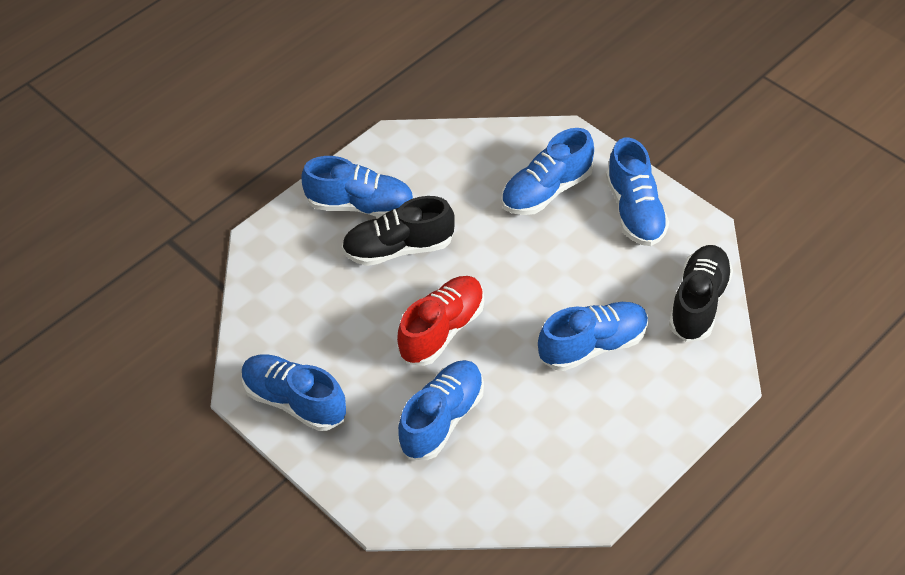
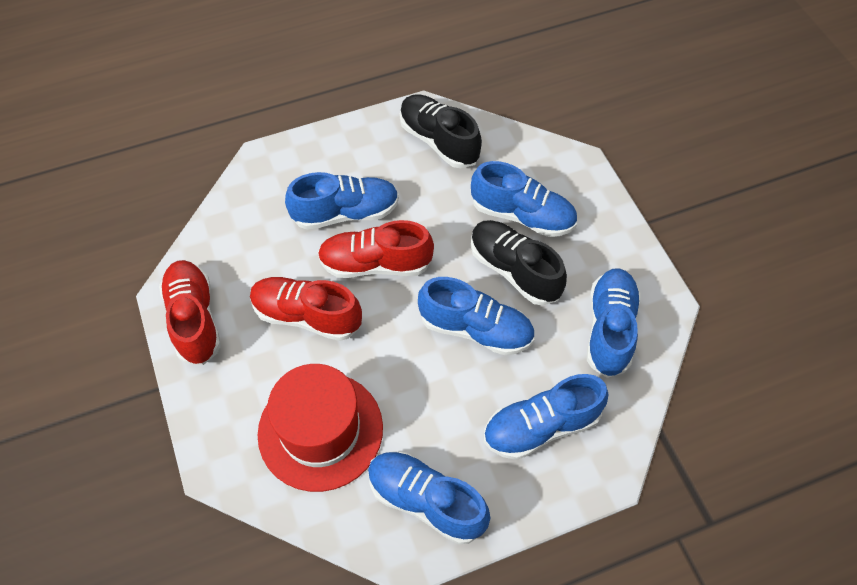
red hat: none = 0 -> [258,364,383,492] = 1
red shoe: [397,276,484,366] = 1 -> [159,260,221,365] [250,277,362,341] [318,220,434,278] = 3

